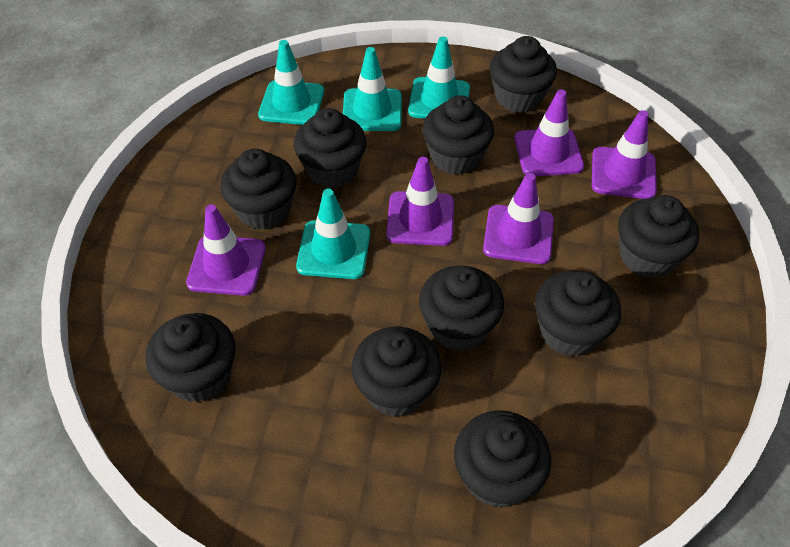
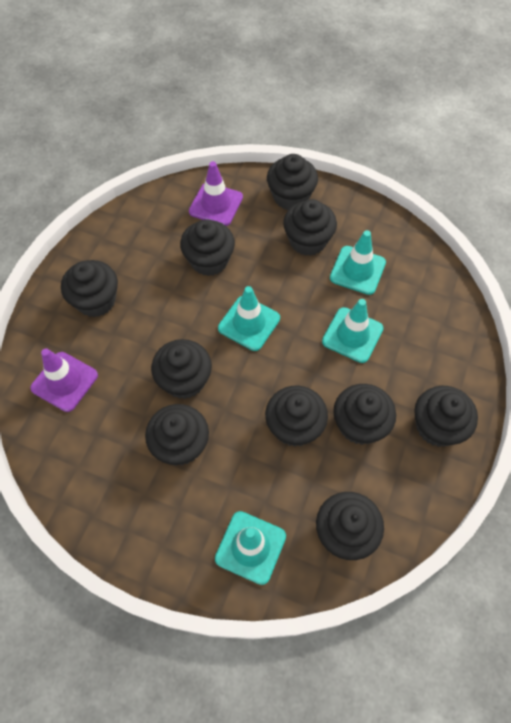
purple traffic cone: [186,204,266,296] [386,157,454,246] [483,173,554,264] [514,89,584,176] [592,110,657,199] = 5 -> [30,348,98,412] [189,161,243,226] = 2

